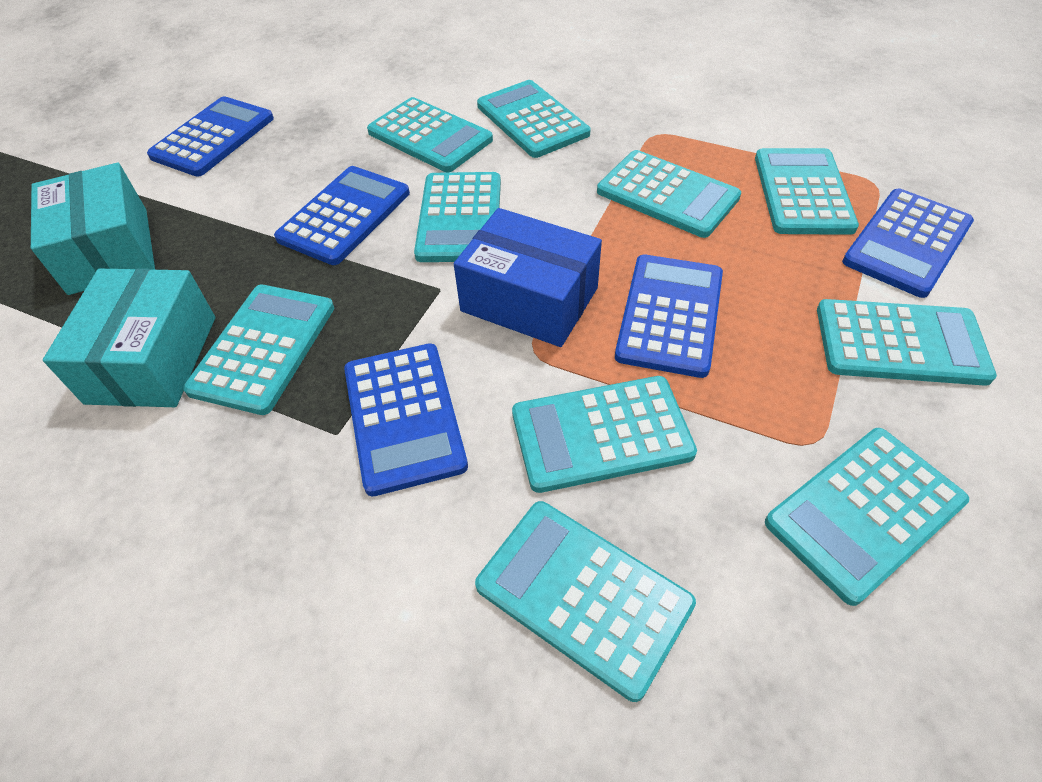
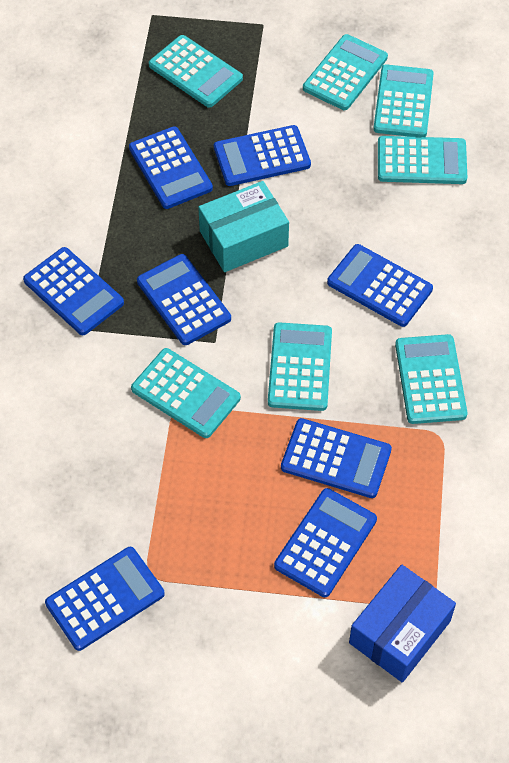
blue calculator: [147,96,274,177] [274,166,410,265] [344,343,468,496] [615,255,723,378] [842,188,974,298] = 5 -> [23,247,124,335] [45,547,165,651] [129,126,213,209] [137,254,231,345] [214,125,311,186] [274,488,377,597] [281,418,392,498] [327,244,433,327] = 8
turquoise box: [31,163,155,295] [43,268,215,407] = 2 -> [198,181,289,272] = 1
turquoise calculator: [183,285,334,415] [367,97,493,172] [414,172,501,262] [475,501,696,702] [477,80,590,158] [512,376,697,493] [597,150,741,238] [755,148,859,235] [765,428,969,606] [817,299,997,386] = 10 -> [131,348,241,438] [149,35,243,108] [268,322,332,411] [303,34,388,110] [373,64,434,137] [378,136,467,184] [395,334,468,424] = 7

